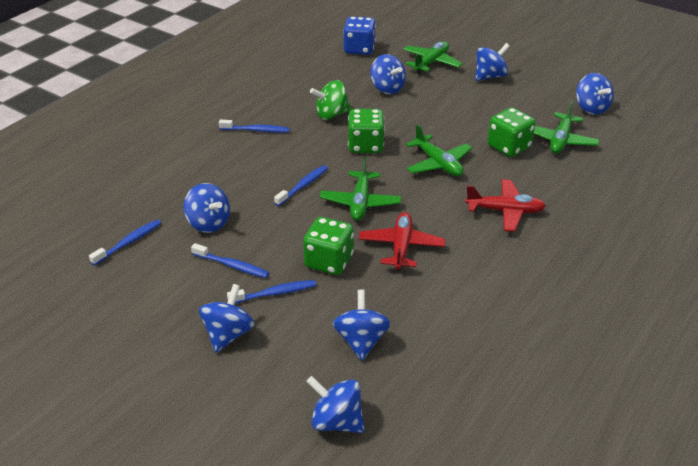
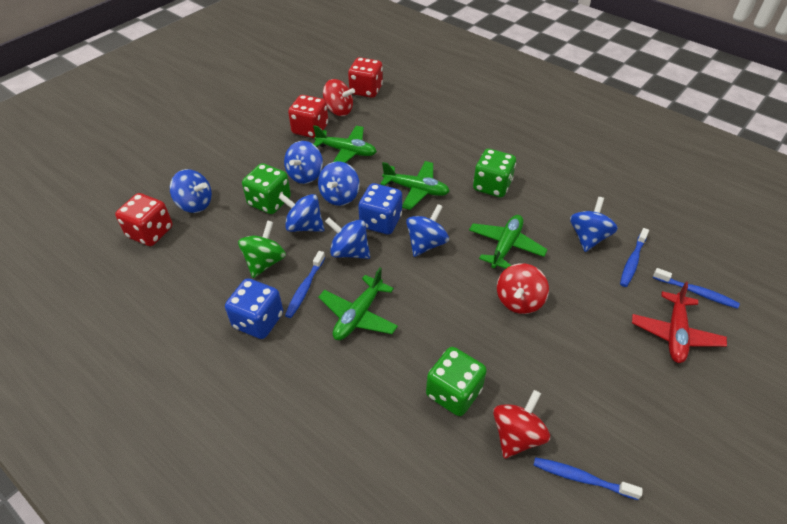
blue dice: [343,16,376,55] = 1 -> [225,278,283,339] [358,183,402,235] = 2
blue toothbrush: [89,220,161,265] [191,243,269,278] [219,120,290,133] [227,280,316,304] [274,165,328,206] = 5 -> [285,251,325,318] [533,457,643,500] [620,228,649,287] [653,268,740,309] = 4
red dice: none = 0 -> [115,193,173,246] [288,95,328,138] [348,57,383,98] = 3
red plane: [359,212,445,271] [465,179,546,232] = 2 -> [632,282,727,363] = 1
red spinning top: none = 0 -> [323,79,355,116] [493,390,550,459] [497,263,549,314] = 3

